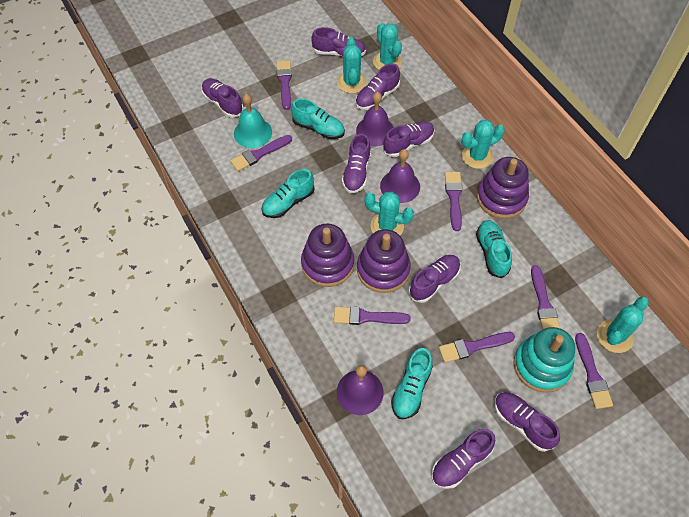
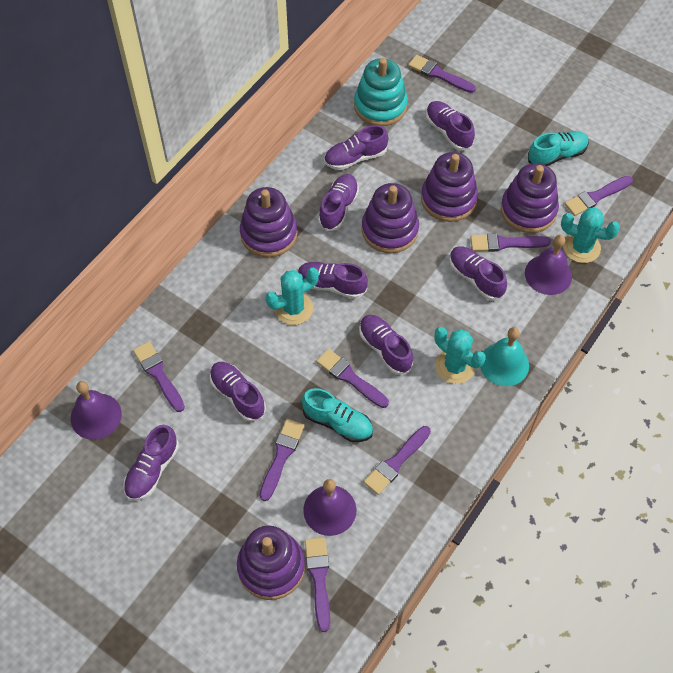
purple brush: [230,135,292,171] [276,60,292,110] [334,306,410,325] [439,332,515,363] [445,172,462,231] [531,265,560,330] [575,333,613,409] = 7 -> [133,341,185,412] [259,419,305,501] [305,537,330,632] [316,349,389,408] [364,426,431,495] [408,55,476,93] [470,233,551,252] [564,176,633,216] = 8
purple stacking toy: [301,224,354,287] [357,229,411,293] [477,157,529,219] = 3 -> [237,526,305,600] [240,187,298,257] [362,183,419,253] [421,152,478,222] [501,163,559,233] = 5
turquoise cactus: [337,37,367,94] [364,192,414,235] [373,23,402,70] [461,120,505,169] [597,297,649,353] = 5 -> [266,268,319,325] [434,327,486,384] [561,208,620,263] = 3
turquoise shoe: [262,169,315,218] [291,98,345,139] [391,348,433,419] [476,220,512,278] = 4 -> [302,388,373,442] [528,131,589,166] = 2

